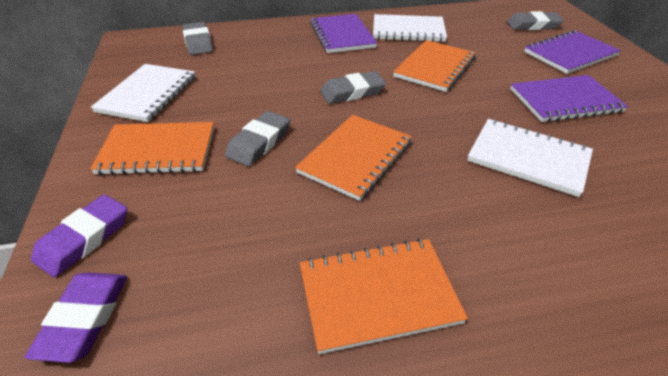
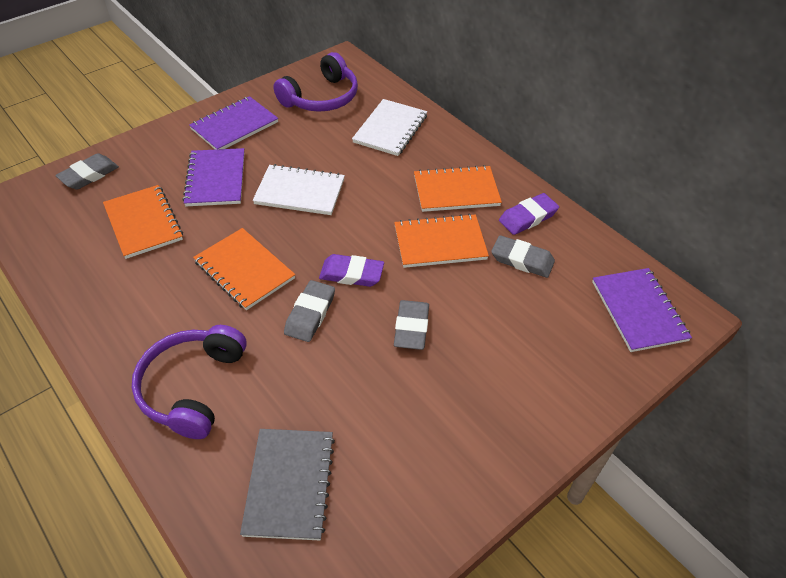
grey notebook: none = 0 -> [240,429,335,541] = 1
purple headphones: none = 0 -> [132,325,247,439] [273,52,358,112] = 2
white notebook: [91,64,195,122] [373,14,447,42] [467,119,593,197] = 3 -> [253,164,345,215] [352,99,427,156] = 2

